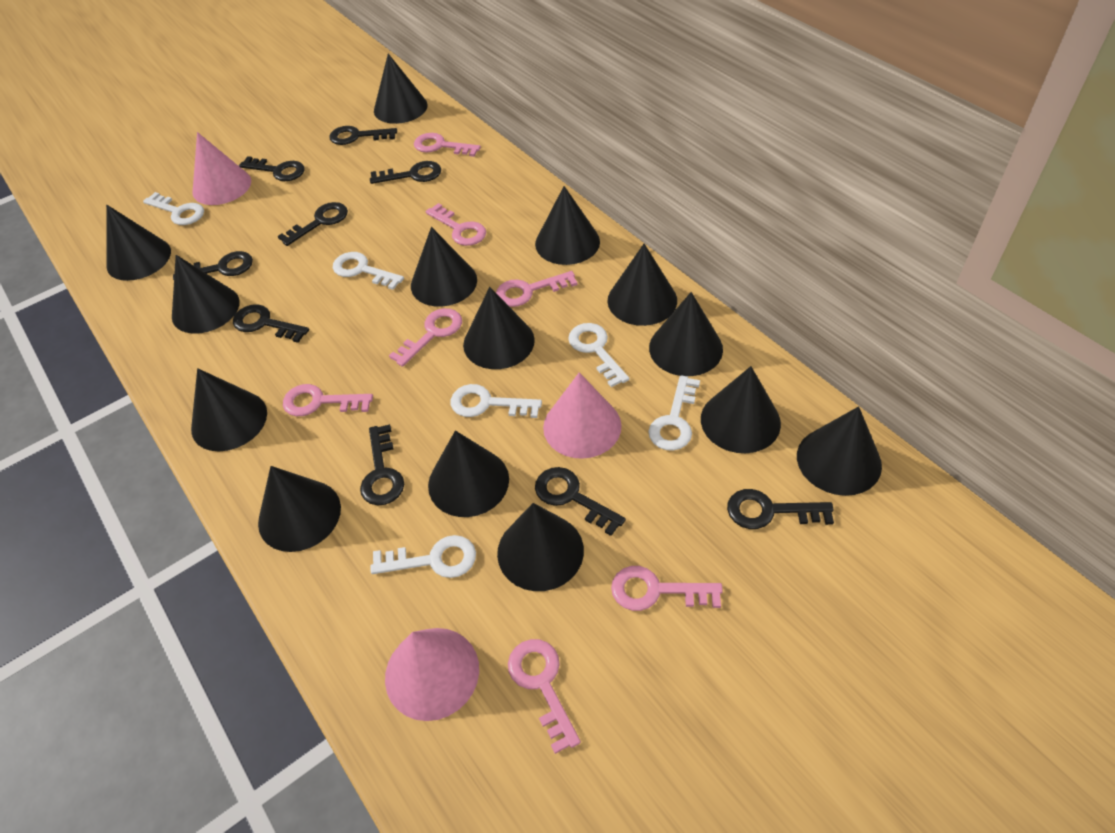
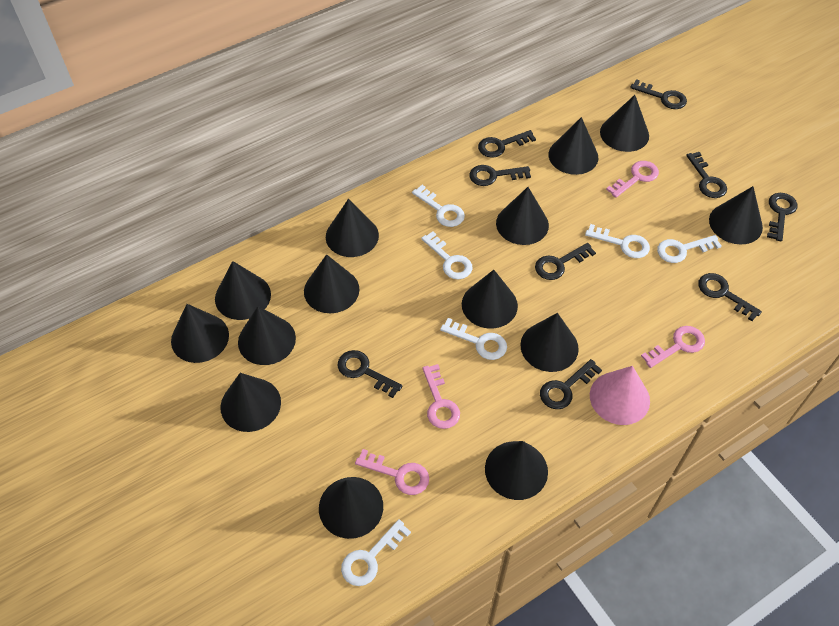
pink cone: [192,132,251,205] [385,628,479,721] [543,372,621,459] = 3 -> [590,366,650,425] = 1
pink key: [283,384,373,416] [389,308,462,367] [414,133,481,157] [425,203,486,246] [496,271,577,307] [508,639,581,754] [611,566,723,611] = 7 -> [355,449,429,495] [422,364,460,429] [606,161,659,198] [641,326,705,368] = 4

